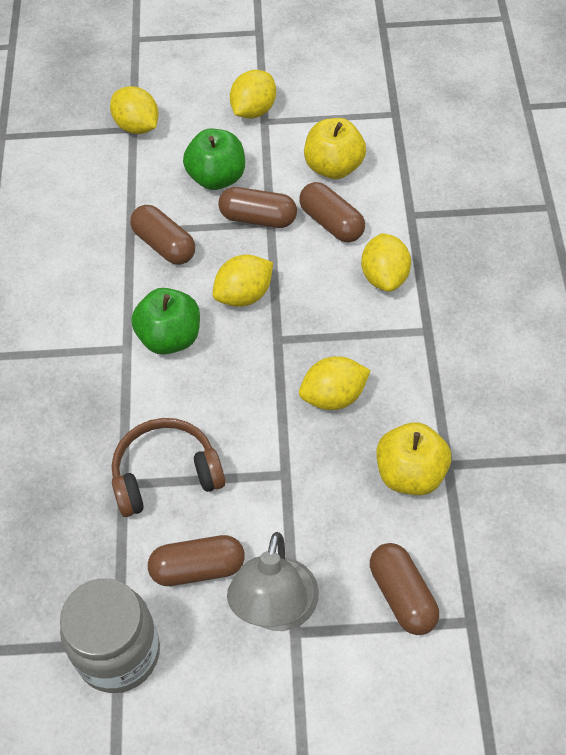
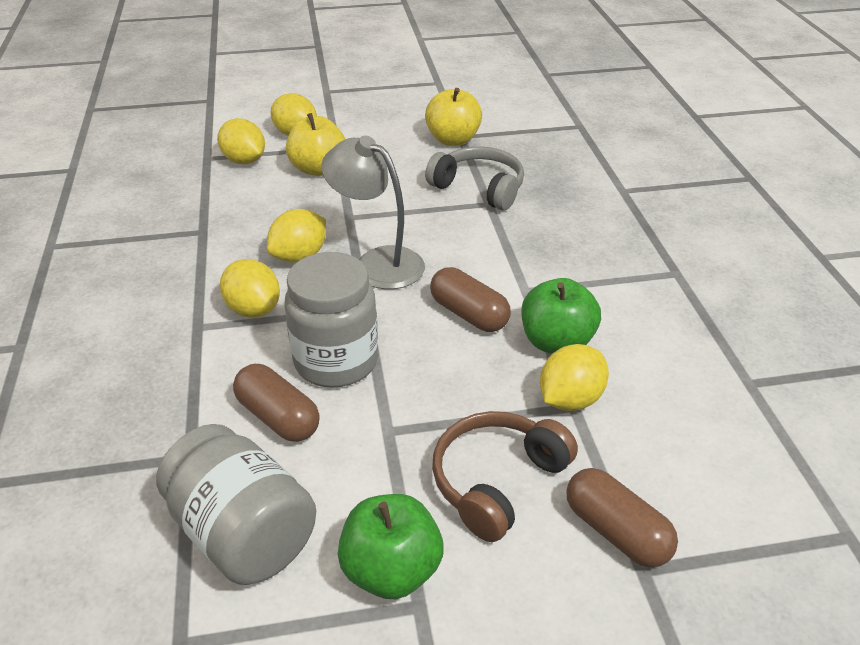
brown capsule: [130,205,195,265] [148,535,245,586] [218,187,297,228] [299,182,365,242] [370,543,439,635] = 5 -> [233,364,320,442] [430,267,511,332] [567,468,678,567] = 3
grey headphones: none = 0 -> [425,147,524,211] = 1
grey jar: [60,578,160,693] = 1 -> [156,424,316,585] [284,252,378,388] = 2

